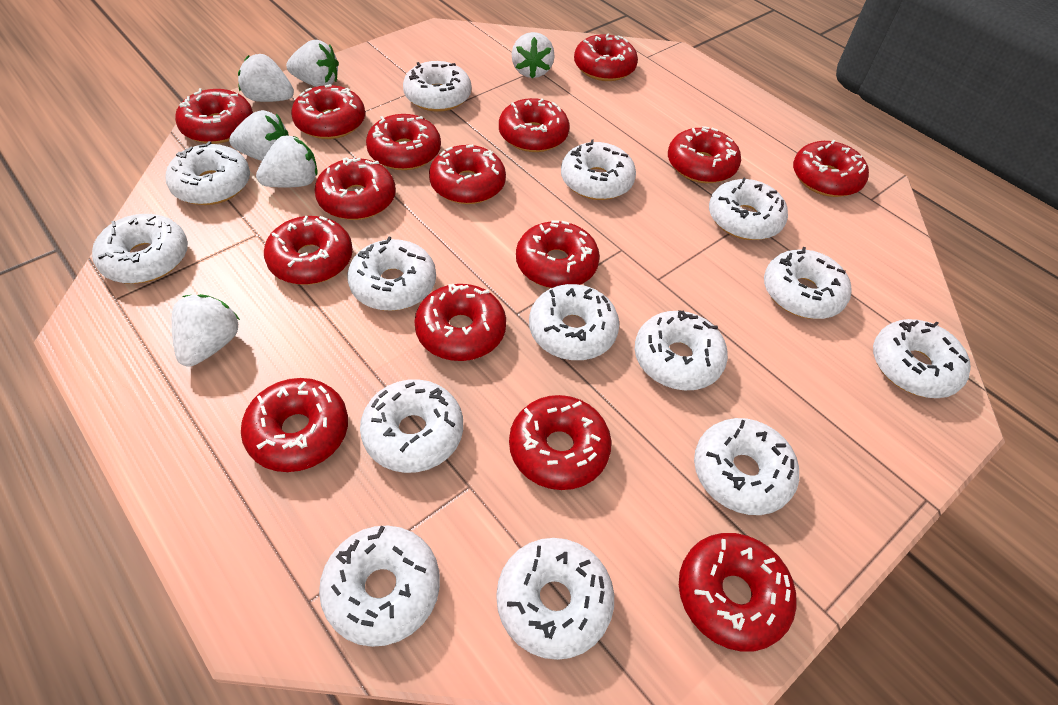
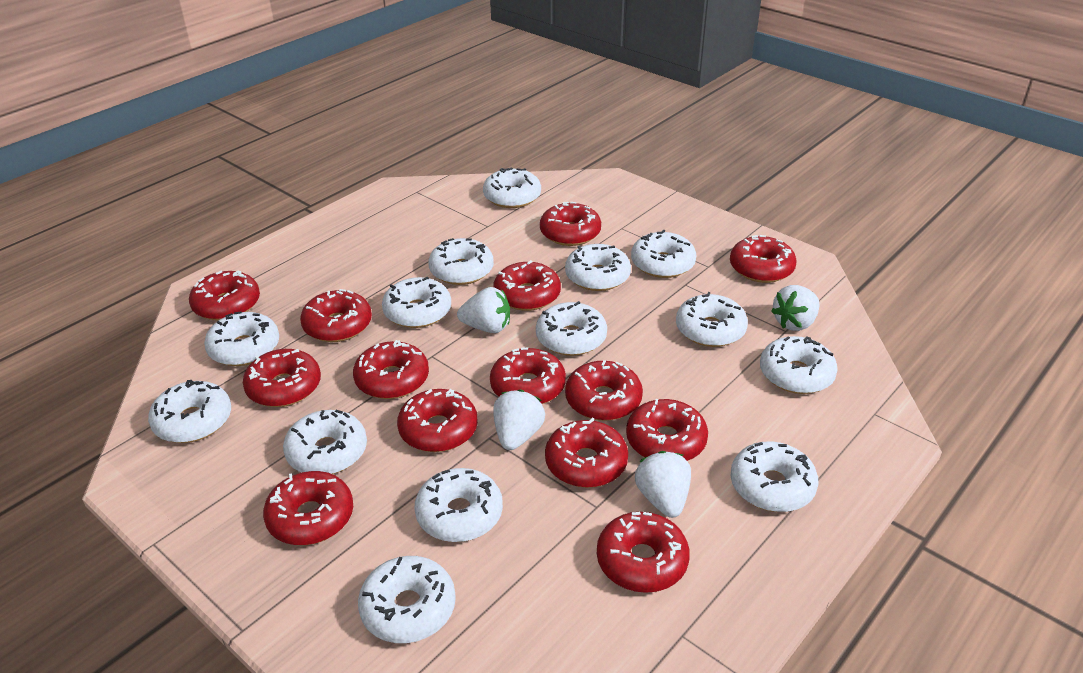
red donut: [175,88,253,144] [241,378,348,472] [264,216,353,285] [291,84,365,139] [314,157,396,220] [366,114,441,170] [414,284,506,361] [429,144,506,204] [499,98,570,152] [509,395,612,490] [516,220,600,288] [574,33,638,81] [668,126,741,183] [679,533,797,652] [793,139,869,197] = 15 -> [189,270,260,321] [243,349,321,407] [263,471,353,545] [300,289,372,342] [353,340,429,399] [397,389,478,452] [490,347,566,404] [493,260,561,311] [540,202,601,246] [545,418,628,488] [565,360,643,421] [597,512,690,593] [626,399,708,461] [730,235,797,283] = 14
white strawberry: [172,294,240,367] [229,110,288,161] [238,54,294,102] [256,135,317,188] [286,40,339,87] [512,32,555,79] = 6 -> [457,287,510,333] [493,389,545,450] [635,451,691,518] [771,285,820,331] = 4

